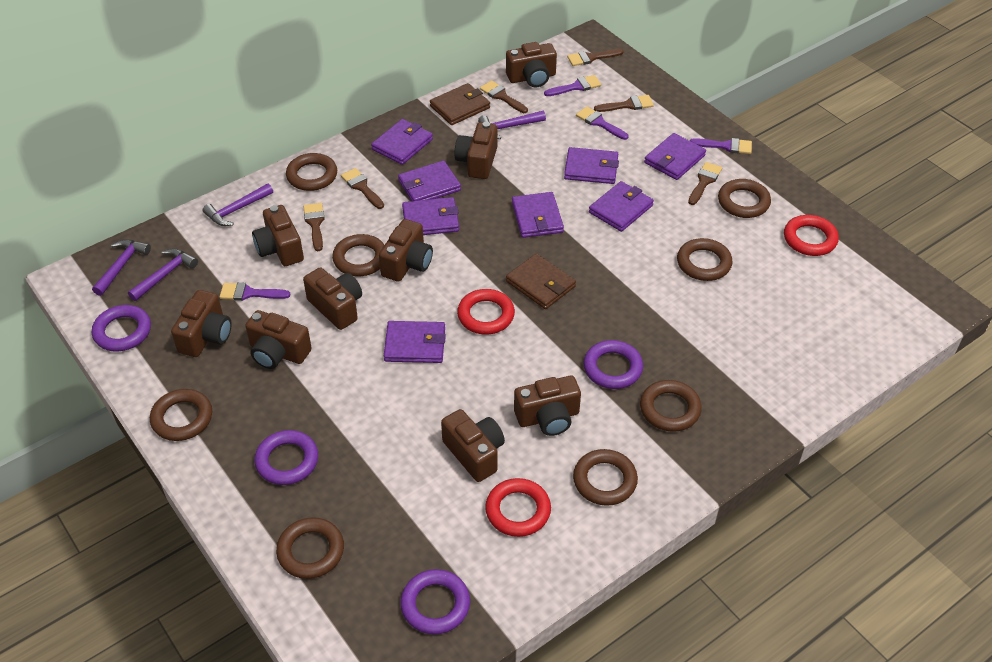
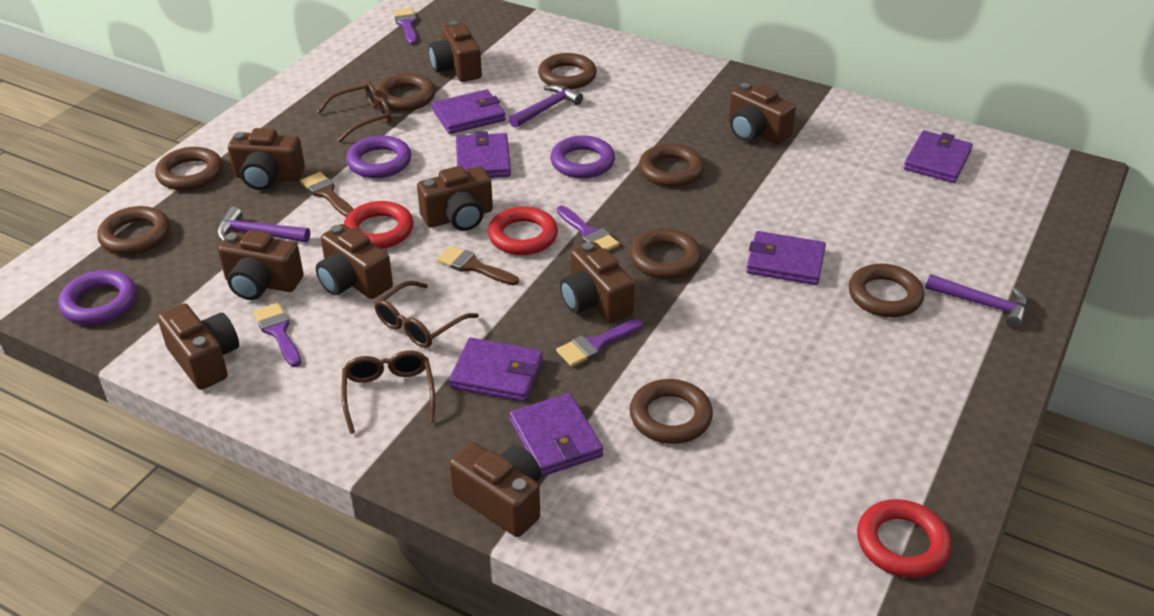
brown brush: [303,203,325,251] [341,168,384,209] [480,80,528,113] [567,49,624,66] [594,95,654,112] [688,162,722,205] = 6 -> [300,172,354,217] [437,246,519,286] = 2
brown glasses: none = 0 -> [317,82,391,142] [341,350,435,434] [374,281,479,348] = 3
brown wallet: [430,83,490,125] [506,254,576,309] = 2 -> none = 0
purple hammer: [92,239,151,296] [128,248,198,301] [203,183,273,226] [478,111,546,139] = 4 -> [217,207,310,242] [509,84,583,128] [925,274,1028,329] = 3
purple ring: [92,305,151,352] [254,430,318,485] [400,569,470,634] [584,340,643,389] = 4 -> [58,270,137,325] [346,135,411,178] [550,136,615,178] = 3
purple wallet: [371,119,433,165] [384,321,446,363] [398,160,461,201] [402,197,459,235] [512,192,564,238] [564,147,619,184] [589,181,654,232] [644,133,706,180] = 8 -> [432,89,506,134] [449,338,543,402] [456,131,511,178] [509,393,603,477] [746,231,826,285] [904,131,973,183] = 6

